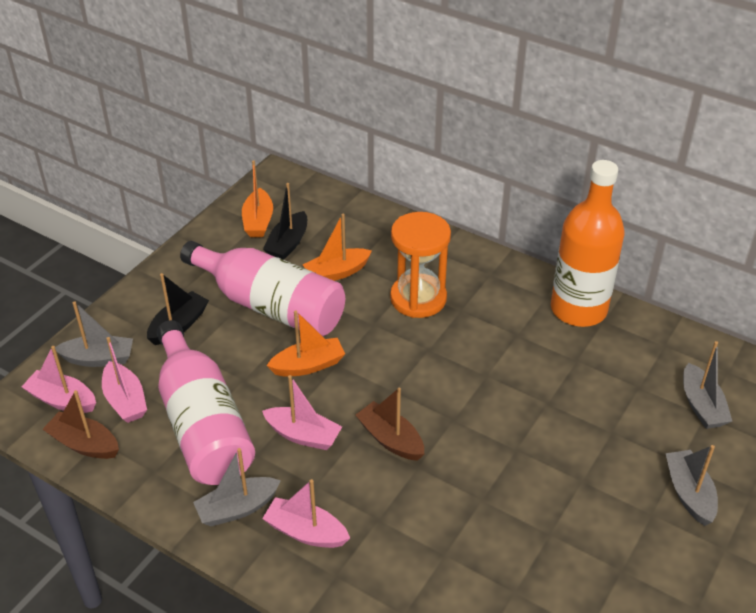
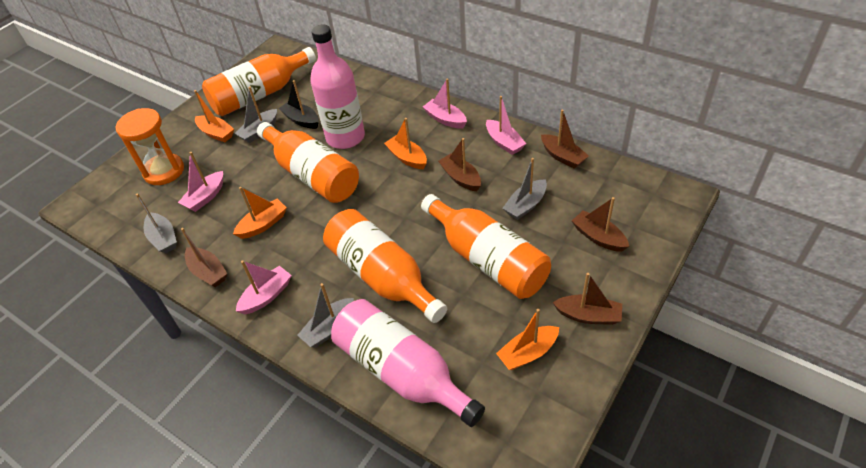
black boat: [147,273,209,345] [263,183,307,260] = 2 -> [278,80,319,129] = 1
brown boat: [43,390,119,459] [356,388,424,461] = 2 -> [181,228,228,287] [438,138,481,191] [541,110,589,169] [553,273,622,325] [572,197,629,252] = 5
orange boat: [242,160,273,237] [266,310,345,376] [302,214,372,281] = 3 -> [194,90,234,142] [233,187,287,239] [384,118,427,169] [496,309,559,370] = 4
orange bottle: [551,160,624,327] = 1 -> [202,47,316,116] [257,122,359,203] [323,209,447,323] [421,194,551,299] = 4

